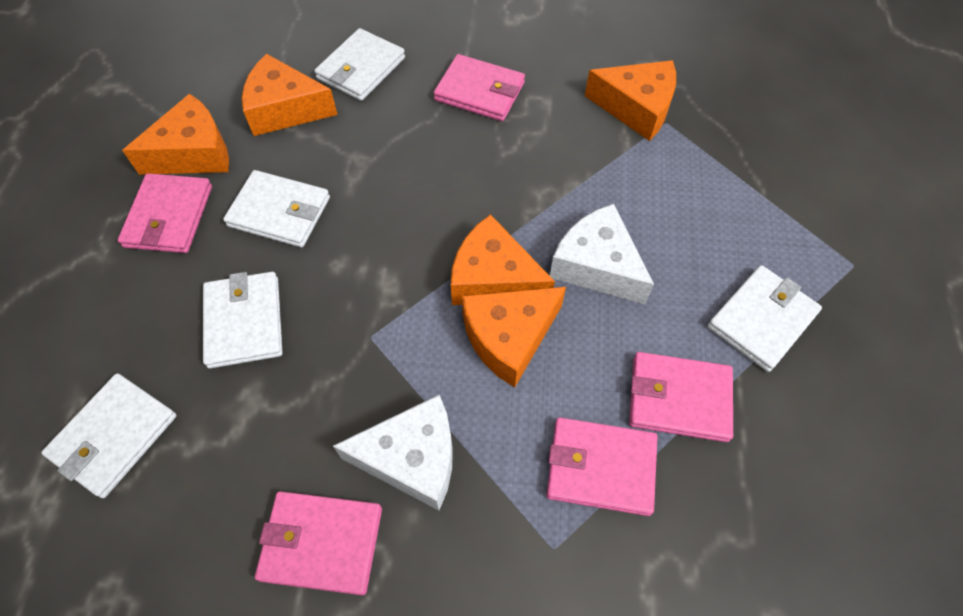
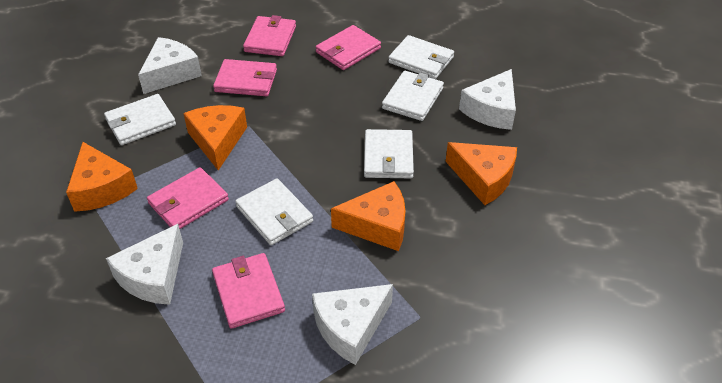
orange cheese: [122,94,229,175] [242,54,338,136] [451,214,555,305] [462,287,566,387] [585,60,676,141] = 5 -> [66,142,138,212] [183,105,247,171] [331,181,405,251] [446,142,517,205] = 4
white cheese: [333,395,453,511] [550,204,654,304] = 2 -> [106,224,183,305] [138,37,202,94] [312,284,393,365] [459,69,516,130] = 4

